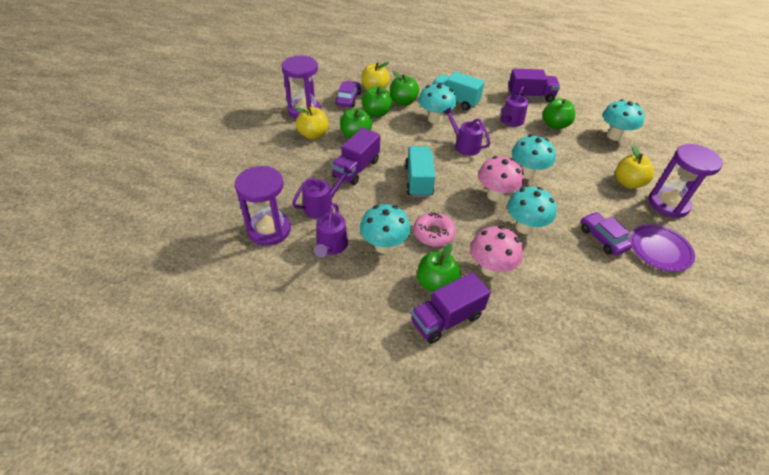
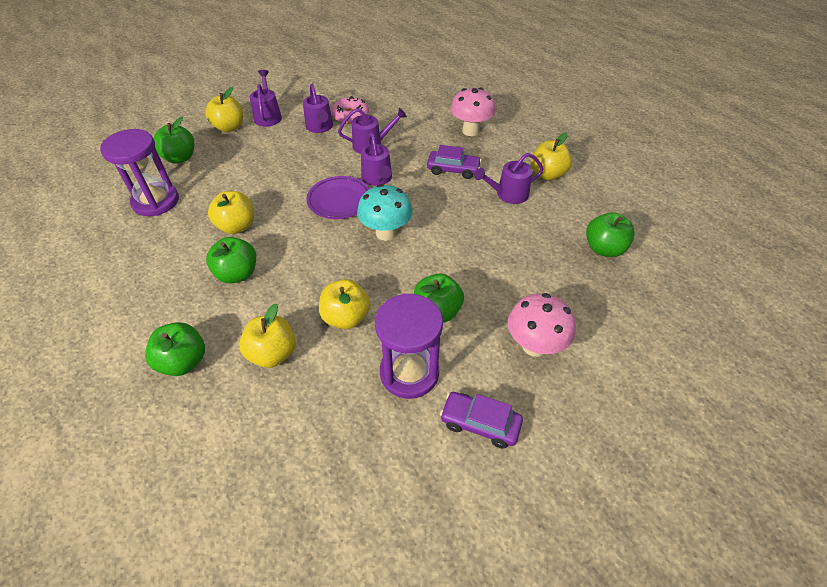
purple hourglass: [235,166,291,246] [282,56,321,119] [648,144,723,218] = 3 -> [100,129,179,216] [375,293,443,399] = 2
purple truck: [332,128,380,185] [411,272,491,344] [508,69,560,102] = 3 -> none = 0
purple watering can: [292,165,353,218] [314,203,348,257] [443,107,490,156] [501,86,528,127] = 4 -> [250,70,282,127] [303,84,333,133] [338,108,407,154] [361,133,392,186] [475,153,543,204] = 5
turquoise mushroom: [360,204,411,254] [418,83,457,124] [507,187,557,234] [512,135,556,179] [603,99,645,141] = 5 -> [357,184,413,241] = 1
turquoise truck: [405,146,435,197] [432,72,485,110] = 2 -> none = 0
yellow apple: [296,107,328,140] [361,62,390,90] [615,145,654,188] = 3 -> [205,87,243,132] [208,191,254,234] [239,304,296,368] [319,279,370,329] [531,132,572,180] = 5

